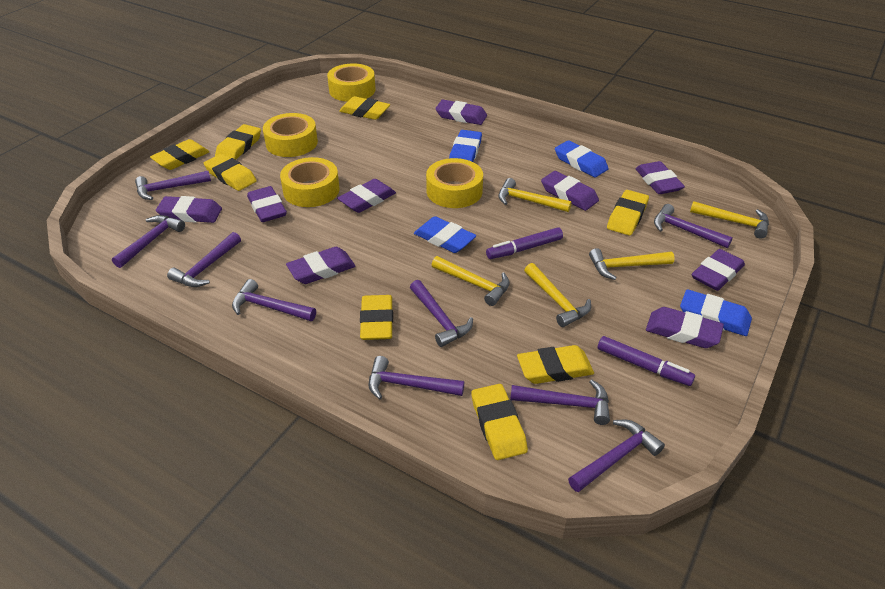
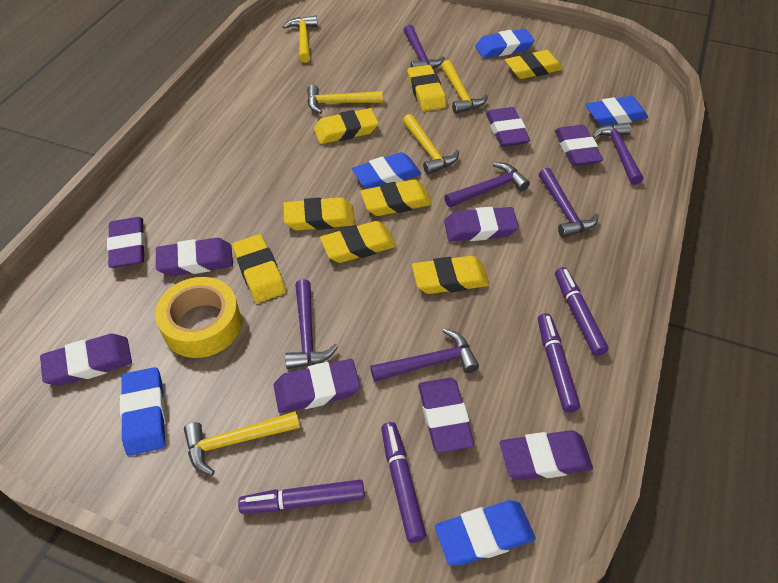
blue eraser: [414,216,476,253] [449,130,482,162] [555,140,609,177] [680,289,752,336] = 4 -> [120,367,166,456] [352,152,421,189] [435,500,536,566] [475,29,535,58] [585,96,648,126] = 5
purple hammer: [112,215,185,268] [135,171,211,200] [167,232,241,287] [232,279,316,321] [369,356,464,399] [410,280,473,347] [510,379,610,425] [568,420,665,492] [654,204,733,248] = 9 -> [285,279,338,369] [370,329,479,382] [404,25,445,69] [444,162,530,207] [539,168,599,238] [592,122,643,185] = 6
purple marker: [486,227,563,259] [598,336,695,386] = 2 -> [238,479,365,514] [381,422,426,543] [538,313,580,413] [555,267,608,356] = 4
yellow tape: [263,113,318,157] [280,157,339,207] [327,63,376,102] [426,158,483,208] = 4 -> [155,277,241,358] = 1

